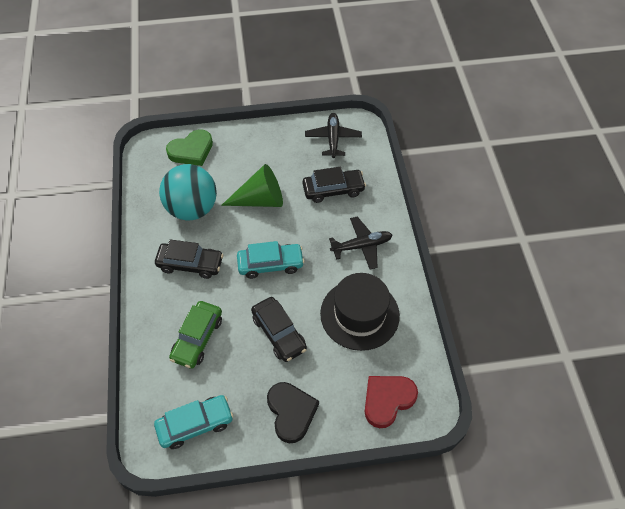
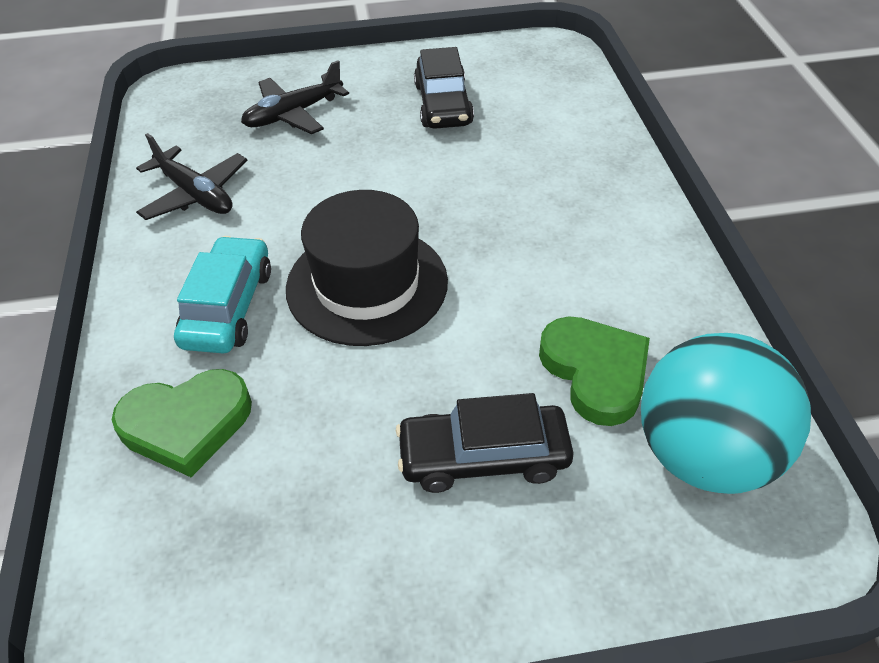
black car: [155,239,224,279] [251,297,307,362] [303,167,366,203] = 3 -> [396,393,573,493] [414,47,474,129] = 2
black heart: [267,382,319,444] = 1 -> none = 0
green car: [169,301,222,369] = 1 -> none = 0
green cone: [221,164,283,207] = 1 -> none = 0
green heart: [166,129,213,166] = 1 -> [112,369,252,477] [539,316,650,426] = 2
red heart: [365,376,418,428] = 1 -> none = 0
turquoise car: [154,395,234,449] [237,241,305,279] = 2 -> [174,236,271,353] = 1

